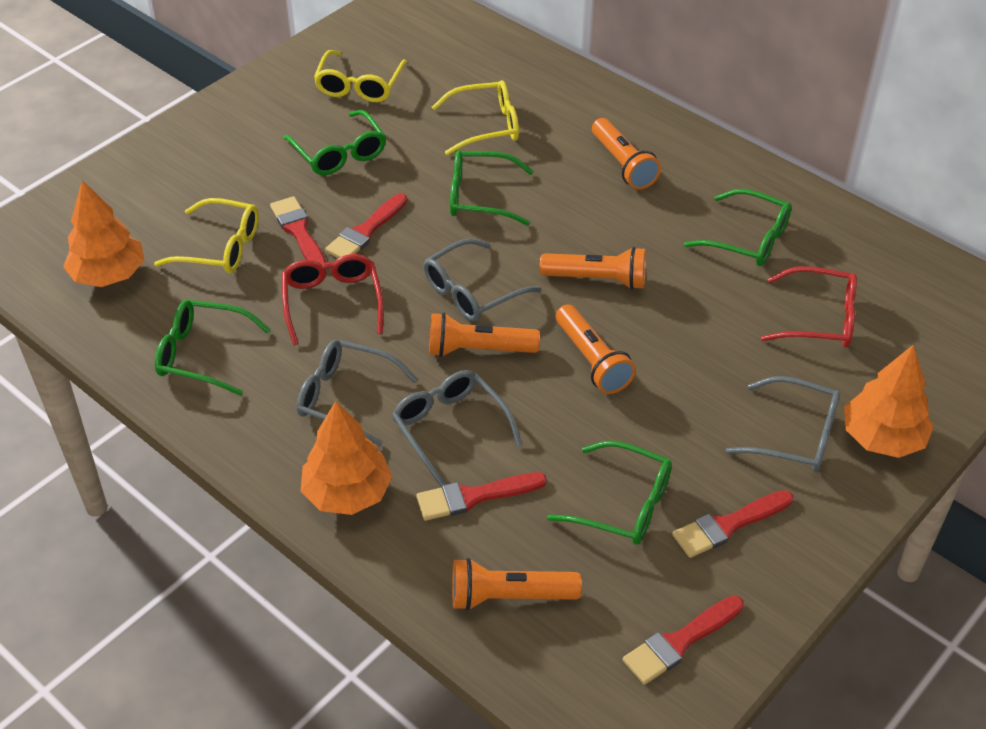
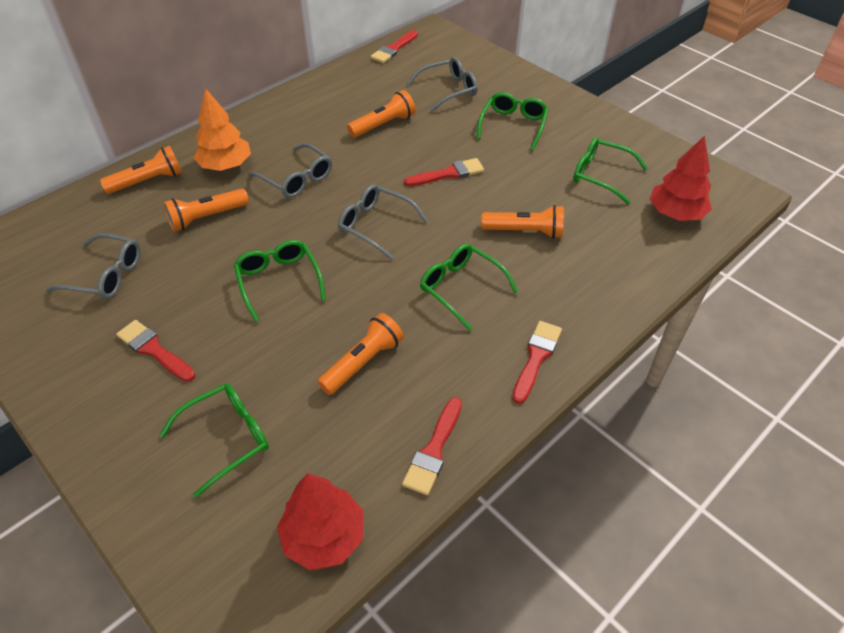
orange tree: [63,180,145,287] [301,401,392,515] [844,345,934,458] = 3 -> [193,88,251,171] = 1
red glasses: [282,254,384,346] [761,266,857,347] = 2 -> none = 0
red tree: none = 0 -> [277,473,364,570] [650,136,712,221] = 2
yellow glasses: [154,198,259,273] [314,50,407,102] [432,80,519,155] = 3 -> none = 0

